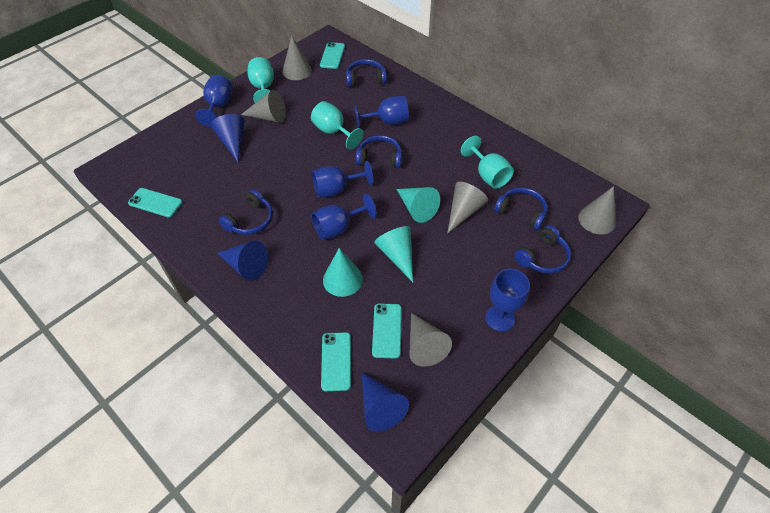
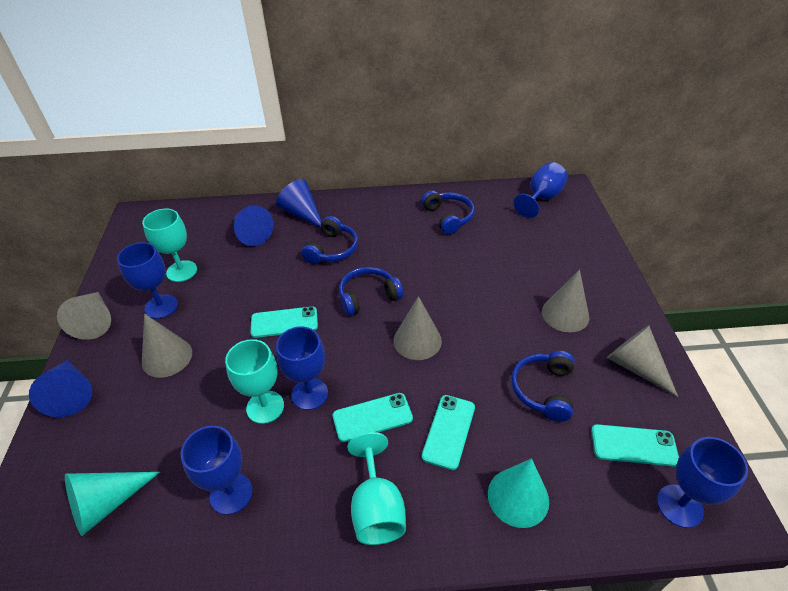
blue headphones: [219,189,273,235] [346,59,387,87] [356,135,402,168] [494,187,547,230] [514,225,571,274] = 5 -> [301,216,358,264] [339,267,403,316] [422,190,475,234] [511,351,574,422] = 4
turquoise cone: [323,248,363,297] [374,226,413,282] [396,187,440,223] = 3 -> [65,472,160,536] [488,458,549,528] = 2

